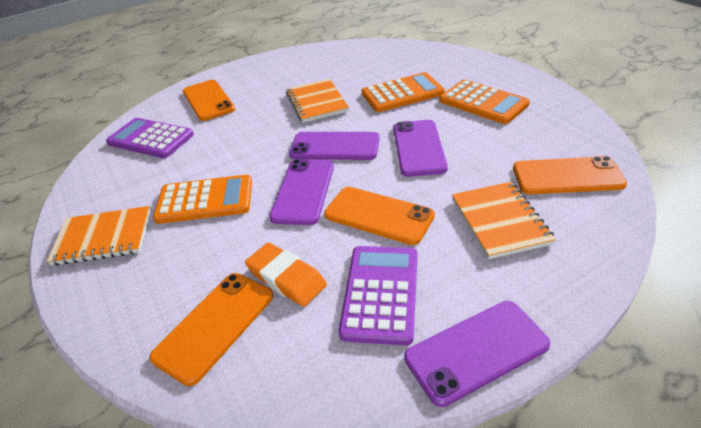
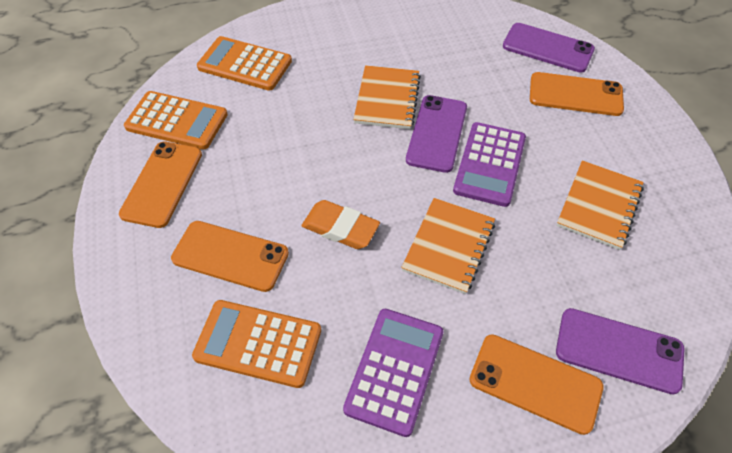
purple phone: [269,159,334,225] [289,132,380,160] [393,120,448,177] [404,301,551,407] = 4 -> [406,95,467,173] [503,23,595,73] [556,308,685,395] = 3

